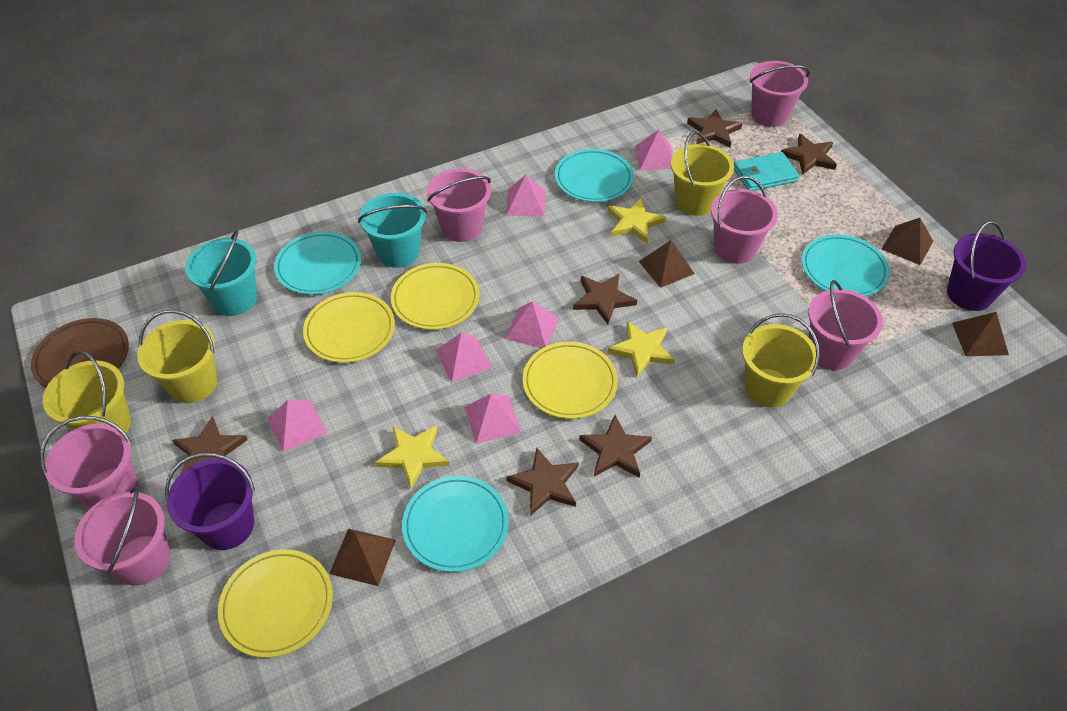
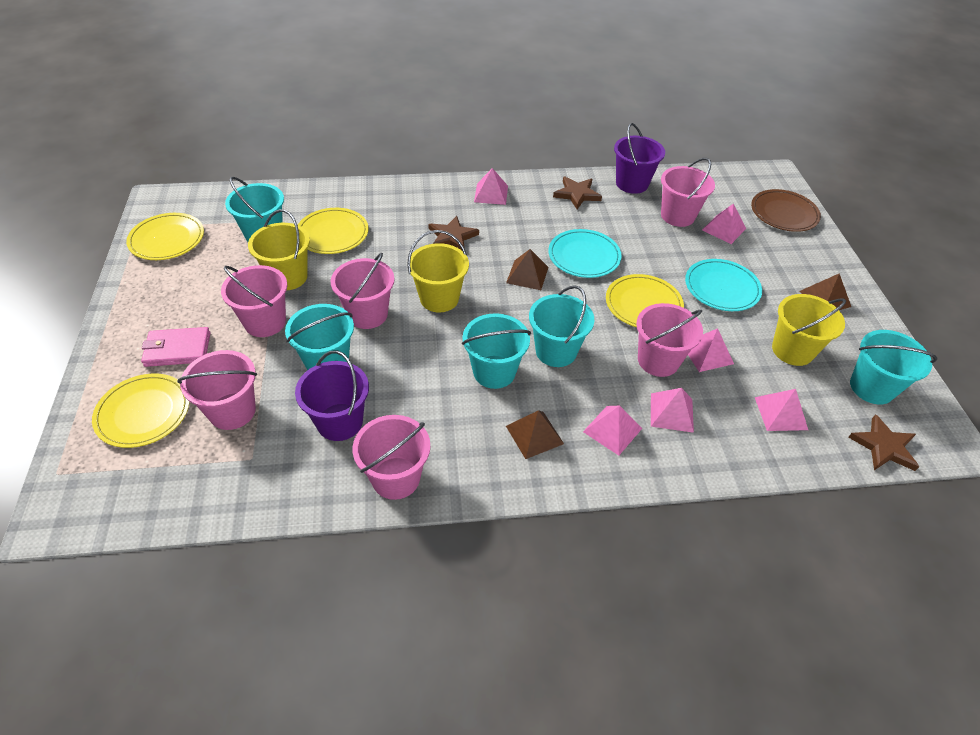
brown pyramid: [329,529,396,586] [639,240,695,288] [882,218,933,265] [952,312,1009,356] = 4 -> [506,249,549,290] [506,410,564,459] [799,273,851,310] = 3
brown star: [172,416,247,473] [506,447,579,516] [573,274,637,324] [579,415,652,478] [687,109,743,148] [781,134,837,174] = 6 -> [428,216,479,250] [553,177,602,209] [848,414,919,471] = 3
pink wallet: none = 0 -> [141,327,210,367] = 1
turquoise bucket: [185,230,257,316] [358,193,427,268] = 2 -> [225,177,284,242] [285,304,354,370] [462,313,531,389] [529,285,594,367] [850,330,937,405] = 5
turquoise plate: [274,232,361,295] [402,476,509,572] [555,149,634,202] [802,234,890,297] = 4 -> [548,229,622,278] [685,259,762,311] = 2
turquoise wallet: [734,152,799,191] = 1 -> none = 0
yellow bucket: [42,350,131,433] [137,310,217,403] [671,132,734,216] [742,313,820,408] = 4 -> [248,209,310,290] [407,230,469,312] [772,294,846,366] = 3
yellow star: [375,425,450,489] [608,198,666,244] [608,321,675,377] = 3 -> none = 0

